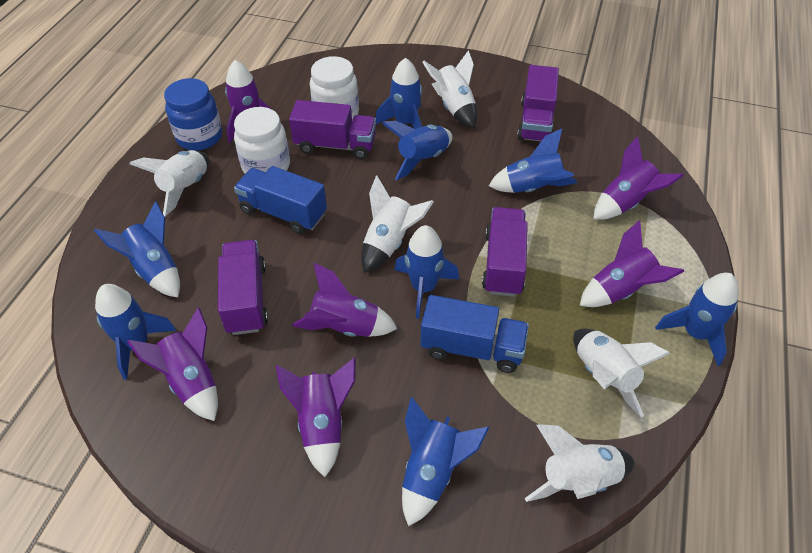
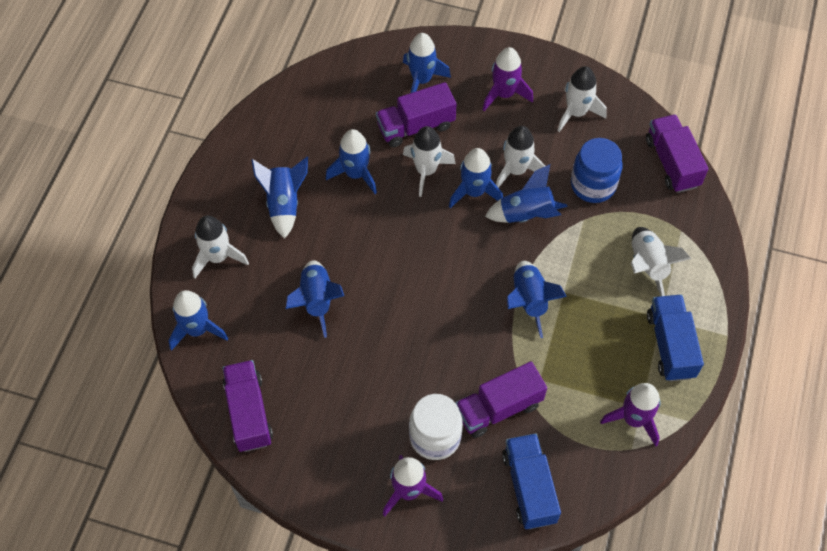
purple rocket: [127,307,218,421] [225,60,271,143] [276,358,356,477] [292,263,398,337] [580,220,684,307] [593,137,684,220] = 6 -> [383,455,443,517] [483,47,533,111] [600,383,661,446] = 3
white jar: [234,107,290,174] [310,56,359,120] = 2 -> [409,394,463,460] = 1

